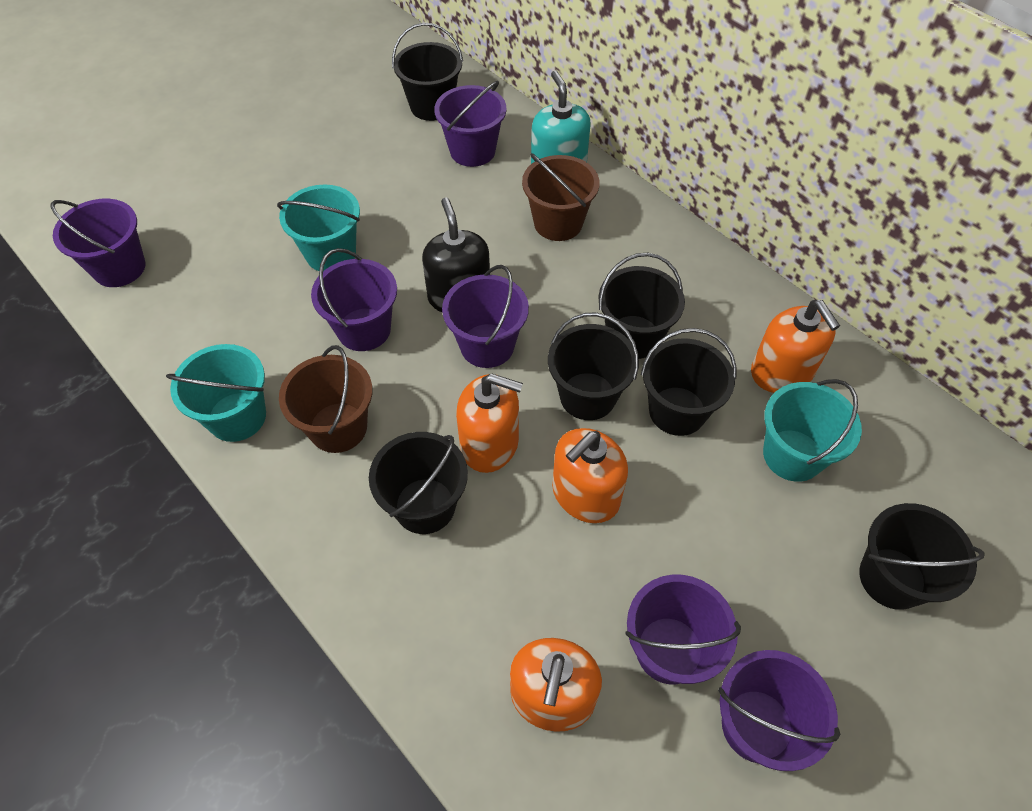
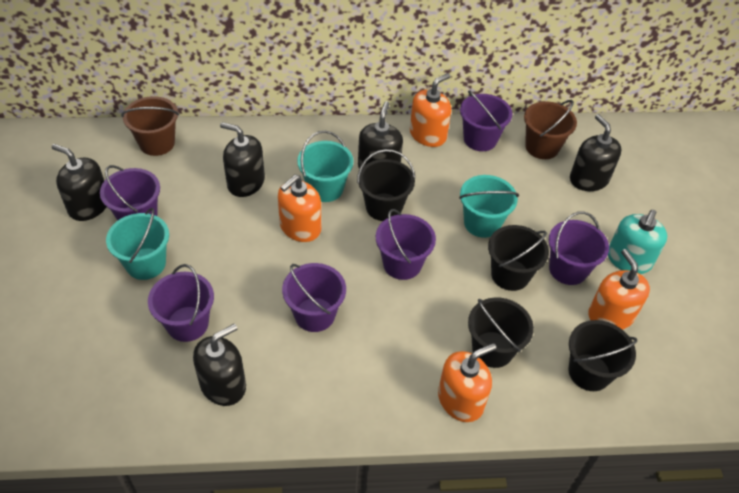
black bucket: [369,432,468,534] [392,23,463,121] [548,312,639,420] [598,253,685,359] [641,328,737,436] [859,503,985,610] = 6 -> [357,149,415,221] [468,298,534,368] [488,225,549,291] [568,320,637,391] = 4
black soap dispenser: [422,198,490,312] = 1 -> [52,144,106,221] [193,324,246,406] [220,122,265,197] [358,101,403,169] [570,114,622,191] = 5

